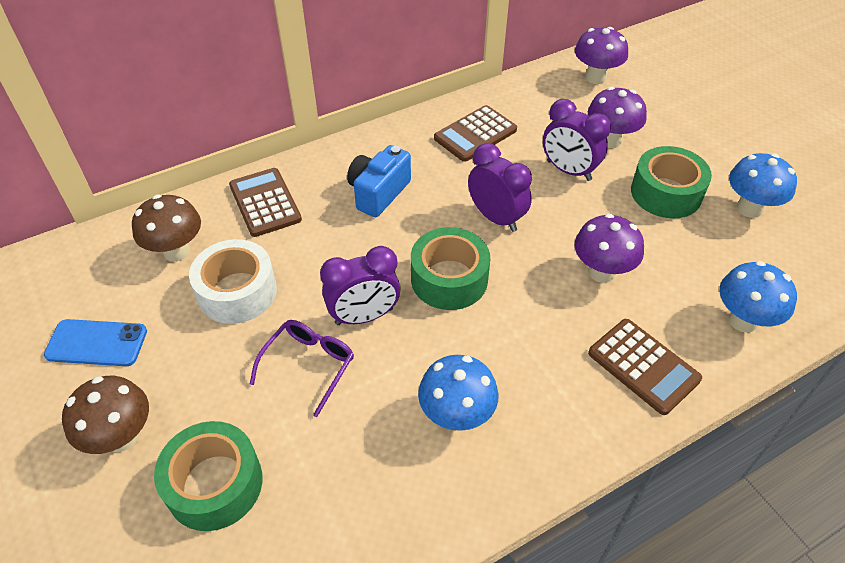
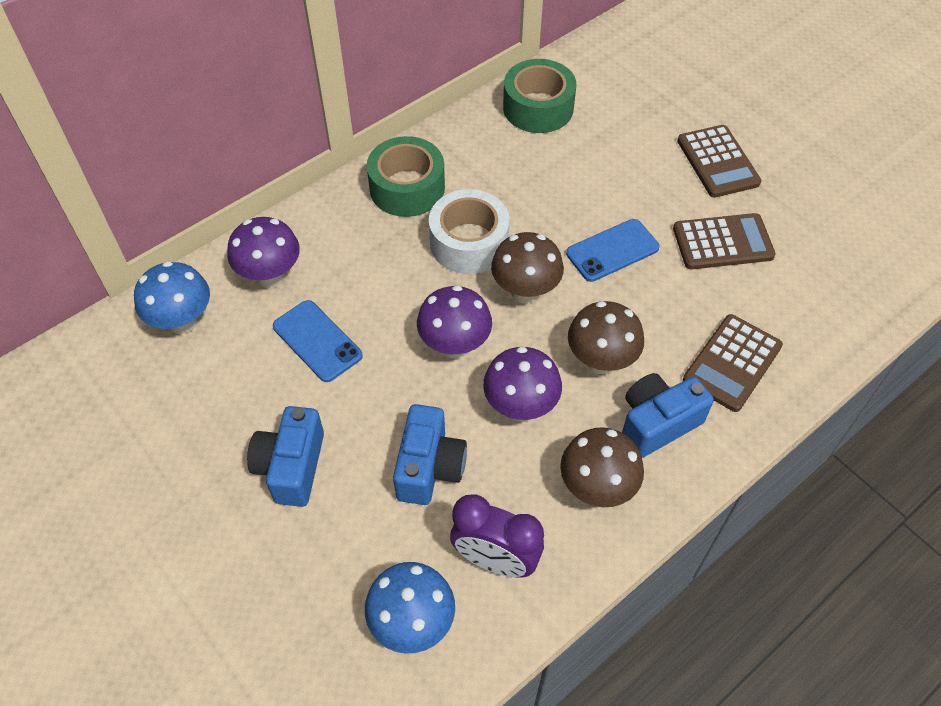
blue camera: [347,145,411,217] = 1 -> [247,406,324,507] [393,404,467,505] [622,373,714,458] = 3
blue mushroom: [418,355,499,431] [720,261,797,333] [729,153,797,218] = 3 -> [134,261,210,334] [365,562,455,654] = 2
blue phone: [44,319,147,366] = 1 -> [273,300,363,382] [566,219,660,282] = 2
brown mushroom: [62,376,149,454] [132,195,201,262] = 2 -> [491,232,564,304] [560,427,644,507] [568,301,644,374] = 3
green tape: [154,421,262,531] [411,227,490,310] [631,146,712,218] = 3 -> [367,136,445,217] [503,59,576,133] = 2
purple clock: [320,246,401,325] [468,143,532,232] [543,99,611,181] = 3 -> [450,494,544,578] = 1
purple glasses: [250,320,354,417] = 1 -> none = 0

